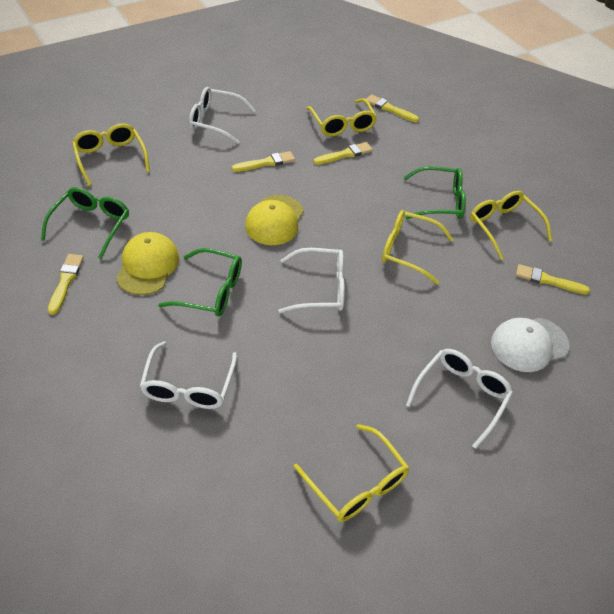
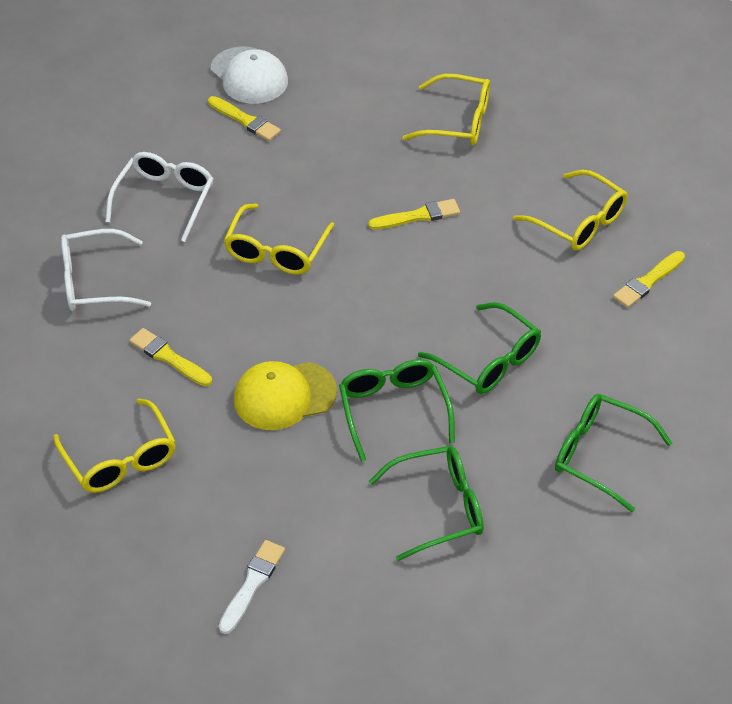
green glasses: [41,187,129,259] [158,248,242,317] [403,166,466,219] = 3 -> [339,359,455,462] [369,446,484,561] [418,302,541,394] [555,394,672,512] = 4
white brush: none = 0 -> [219,540,285,634] = 1
white glasses: [140,341,237,409] [189,87,255,144] [279,248,345,313] [406,349,513,449] = 4 -> [61,229,151,311] [105,152,213,242] = 2
yellow brush: [48,254,84,315] [232,151,295,172] [313,142,373,165] [367,94,419,122] [516,264,590,294] = 5 -> [129,328,212,386] [208,96,281,141] [368,199,460,230] [613,251,685,308] = 4
yellow cap: [116,232,179,295] [245,195,304,245] = 2 -> [234,361,337,430] = 1
yellow glasses: [72,123,150,186] [294,424,410,522] [306,98,377,136] [382,210,454,284] [470,191,552,260] = 5 -> [53,399,176,493] [224,204,334,275] [402,74,490,145] [513,170,628,250] = 4

